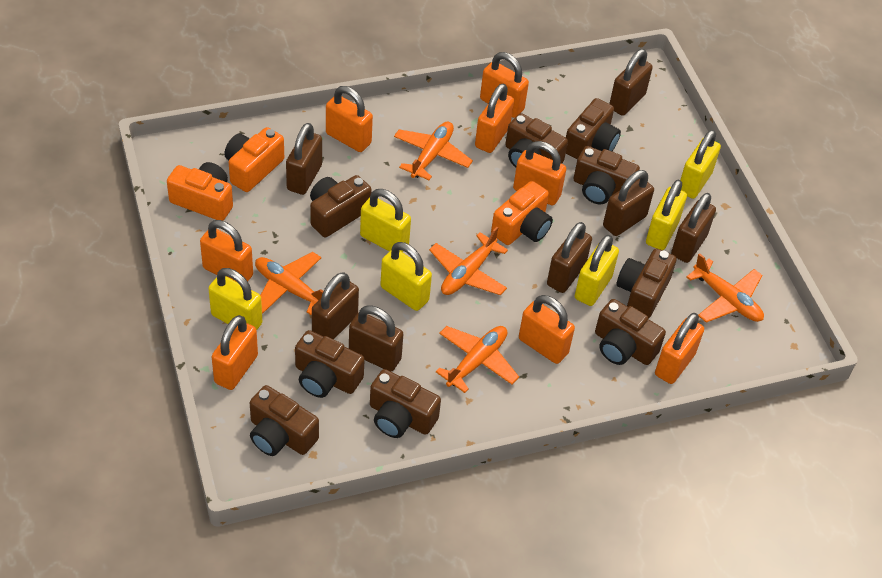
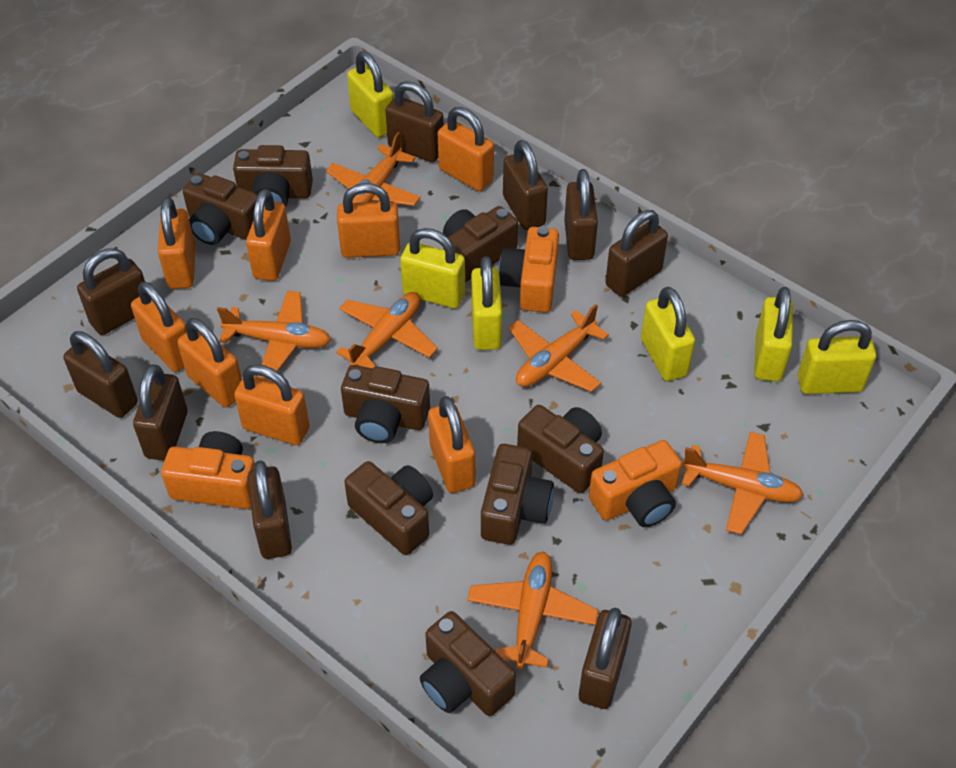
brown camera: [250,385,319,456] [295,330,365,398] [310,175,372,237] [370,369,441,438] [505,113,568,168] [566,98,621,159] [574,146,640,204] [595,299,666,365] [617,248,677,319] = 9 -> [183,173,258,245] [233,145,313,207] [341,365,430,443] [344,461,433,555] [420,611,516,716] [443,206,518,283] [481,444,554,545] [517,405,604,493] = 8
brown padlock: [286,123,322,195] [312,272,359,339] [349,306,403,372] [547,222,592,293] [603,170,654,236] [609,49,653,116] [671,193,716,263] = 7 -> [63,331,138,418] [77,248,145,335] [133,364,187,461] [248,460,292,559] [385,81,444,162] [503,140,548,230] [564,169,598,260] [579,608,632,709] [605,210,668,296] = 9
orange plane: [255,252,323,315] [394,121,473,180] [429,227,508,295] [436,326,519,393] [686,253,764,323] = 5 -> [217,290,331,379] [326,132,421,206] [336,292,438,368] [467,551,598,669] [509,304,609,392] [681,432,804,534] = 6

